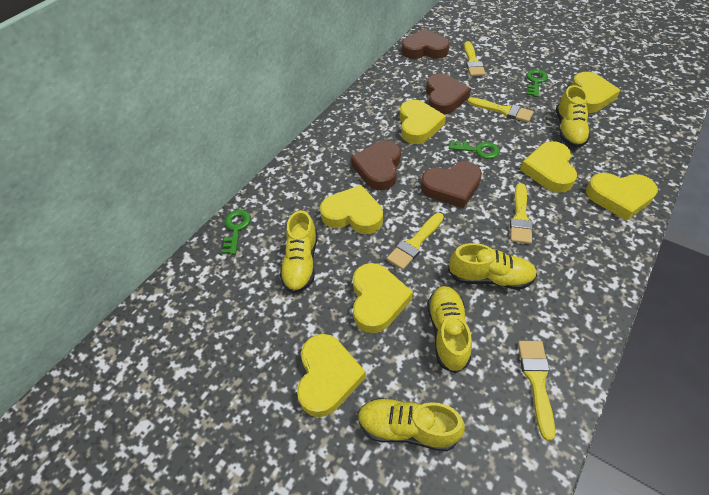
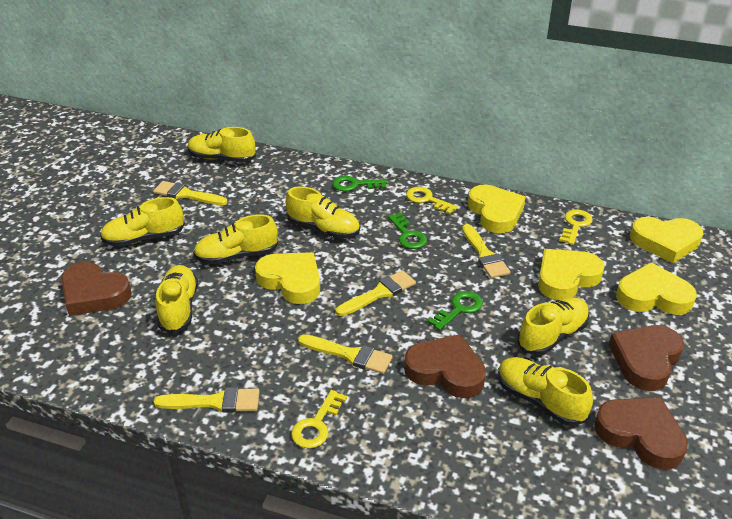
yellow heart: [297,334,366,417] [320,185,383,234] [353,263,413,333] [400,100,446,144] [520,141,577,193] [571,72,621,113] [586,173,658,221] = 7 -> [255,252,320,304] [468,185,525,233] [538,249,605,300] [616,262,697,315] [630,217,703,263] = 5
yellow key: none = 0 -> [291,390,347,449] [406,187,458,214] [559,209,593,245] = 3
yellow shoe: [280,210,317,294] [358,398,465,452] [427,286,472,373] [448,243,537,290] [556,85,590,148] = 5 -> [100,197,185,247] [156,265,198,334] [188,127,256,162] [193,214,278,265] [286,186,360,238] [498,357,593,426] [517,297,590,356] = 7

